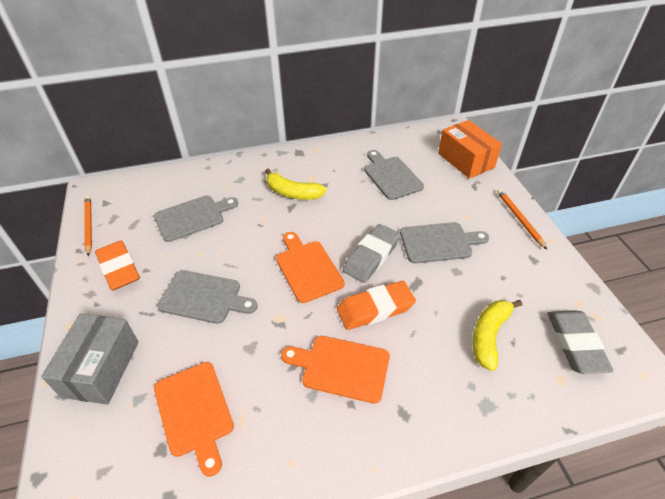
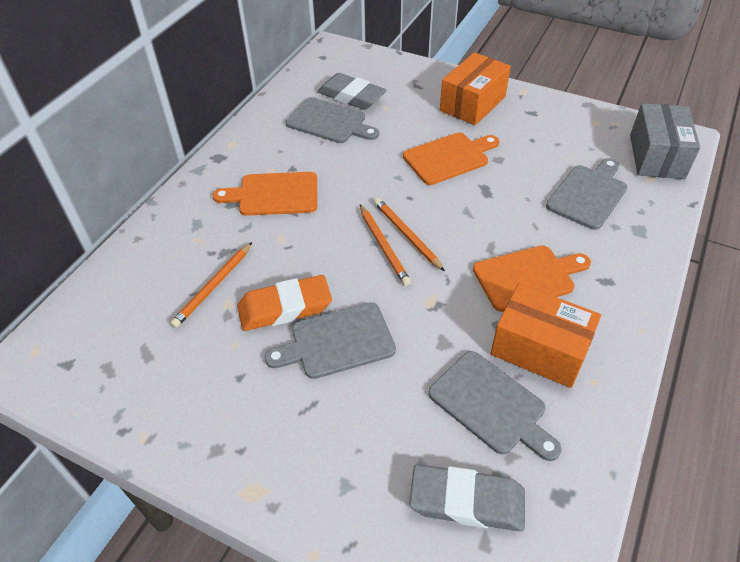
orange box: [438,120,502,179] = 1 -> [440,52,511,125] [491,284,601,388] = 2
orange eraser: [95,240,140,290] [337,281,416,330] = 2 -> [237,275,332,331] = 1
orange pencil: [84,196,92,257] [497,189,547,249] = 2 -> [170,242,252,328] [360,205,411,286] [374,198,445,271] = 3
yellow banana: [265,168,327,200] [472,300,522,371] = 2 -> none = 0

